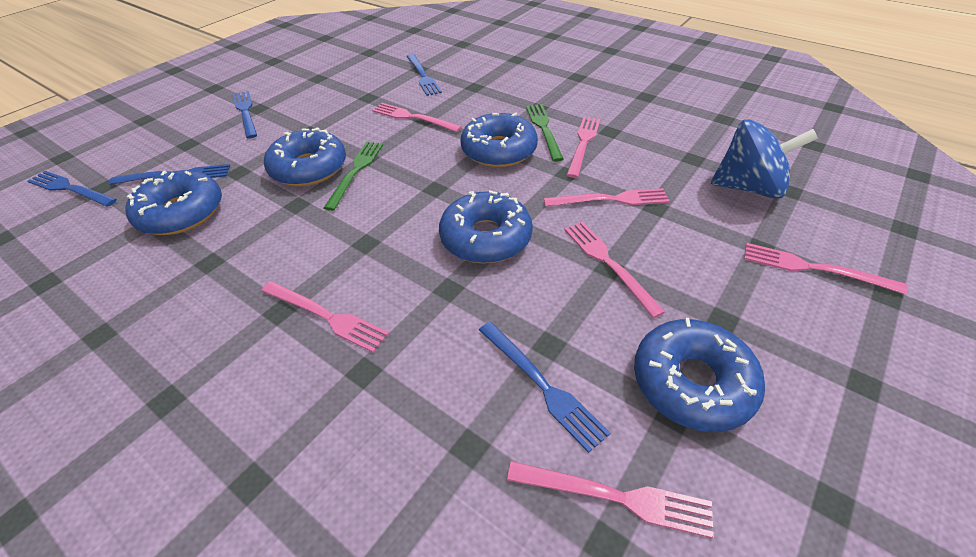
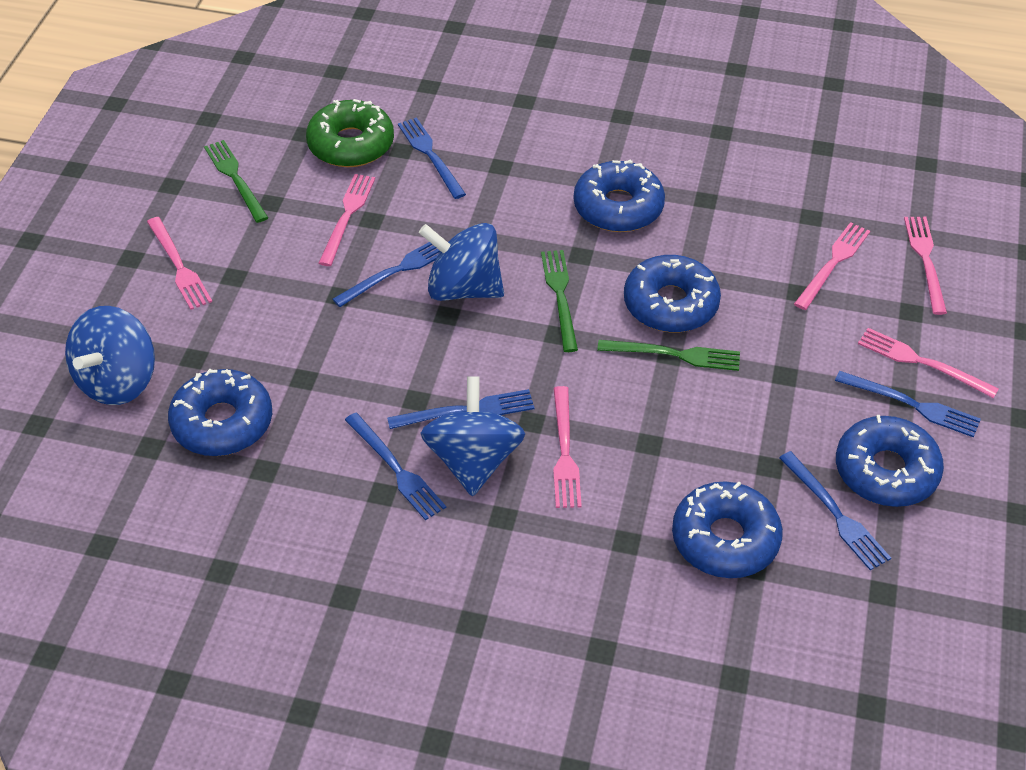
blue fork: [28,171,117,207] [109,164,230,185] [232,91,257,139] [406,54,442,96] [479,322,611,453] = 5 -> [333,242,440,307] [345,413,446,520] [387,389,535,429] [398,117,466,199] [779,451,891,570] [835,371,981,437] = 6
blue spinning top: [711,119,818,199] = 1 -> [65,306,155,405] [419,223,504,301] [420,376,525,496] = 3
green donut: none = 0 -> [306,99,394,167] = 1
green fork: [324,142,383,211] [526,104,564,162] = 2 -> [204,140,269,223] [541,250,578,352] [597,340,740,371] = 3
pink fork: [261,281,389,353] [372,103,462,132] [507,461,714,539] [544,188,669,207] [564,222,665,318] [567,117,601,178] [744,243,908,295] = 7 -> [147,217,212,310] [319,174,375,266] [553,386,582,508] [794,222,870,310] [858,328,999,398] [904,217,947,315] = 6

